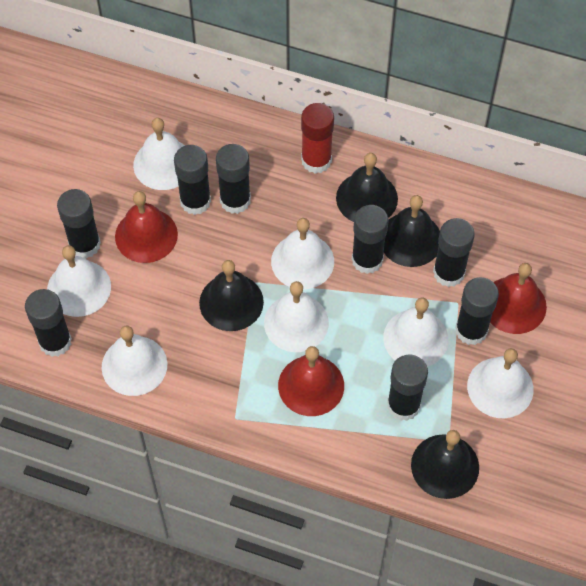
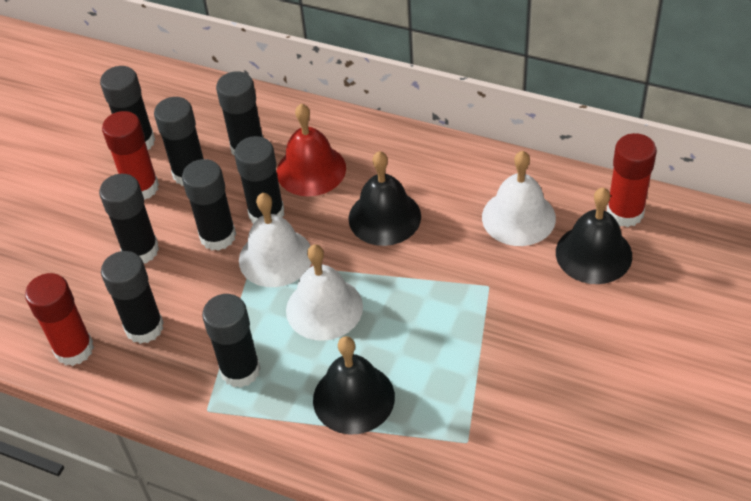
black bell: [199,260,264,331] [336,153,398,222] [384,195,440,267] [411,430,479,499] = 4 -> [313,336,395,435] [348,151,421,246] [556,188,632,284] = 3
red bell: [115,191,178,263] [278,346,344,416] [490,263,547,334] = 3 -> [277,104,346,196] = 1
red glue stick: [301,103,334,174] = 1 -> [25,273,94,366] [102,111,159,200] [607,133,657,227] = 3
white bell: [47,245,111,317] [102,326,167,396] [133,118,185,190] [264,281,329,352] [271,218,334,289] [383,297,448,367] [467,348,534,418] = 7 -> [239,193,311,287] [286,244,363,341] [482,151,556,246] = 3

